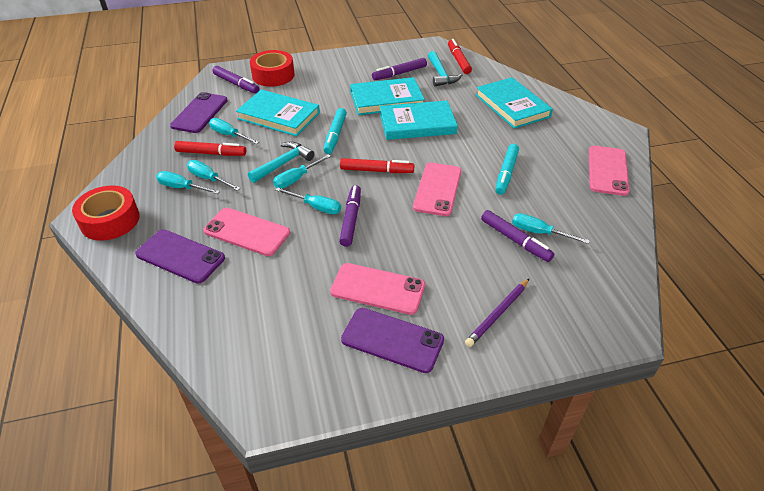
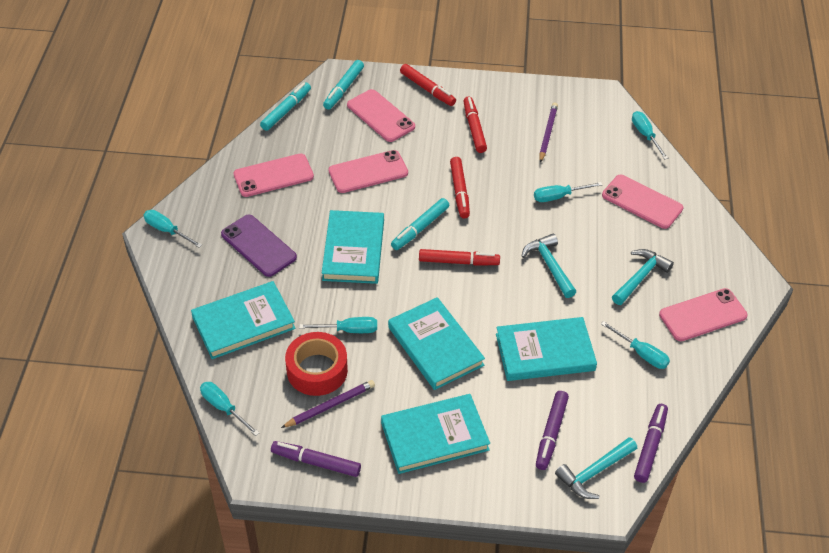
pink phone: [203,208,290,256] [330,263,425,315] [413,163,461,216] [589,146,630,196] = 4 -> [234,153,314,197] [328,150,408,193] [347,89,415,142] [602,175,683,229] [659,288,748,341] = 5
purple marker: [213,66,259,94] [339,185,361,247] [372,58,427,80] [481,210,554,262] = 4 -> [271,441,361,477] [536,391,569,470] [634,404,668,483] = 3
purple pencil: [465,279,529,347] = 1 -> [281,380,375,428] [539,103,558,163] = 2
purple phone: [135,229,225,284] [170,92,228,133] [341,308,444,373] = 3 -> [221,215,297,277] = 1
red marker: [174,141,246,156] [340,158,414,173] [448,39,472,74] = 3 -> [400,64,456,106] [419,249,500,266] [450,157,470,218] [464,96,487,153] = 4
red tape: [72,186,140,241] [250,50,295,87] = 2 -> [285,332,348,396] = 1
turquoise book: [236,89,320,136] [350,77,425,115] [380,101,458,140] [476,77,553,129] = 4 -> [191,281,295,359] [322,210,384,284] [381,394,490,474] [388,297,485,390] [496,317,597,381] = 5
turquoise hammer: [248,142,315,183] [428,51,462,86] = 2 -> [522,233,576,298] [555,437,637,499] [612,249,674,305] = 3
turquoise marker: [323,108,347,154] [495,144,519,195] = 2 -> [260,82,311,131] [323,60,364,110] [391,198,449,250] = 3

